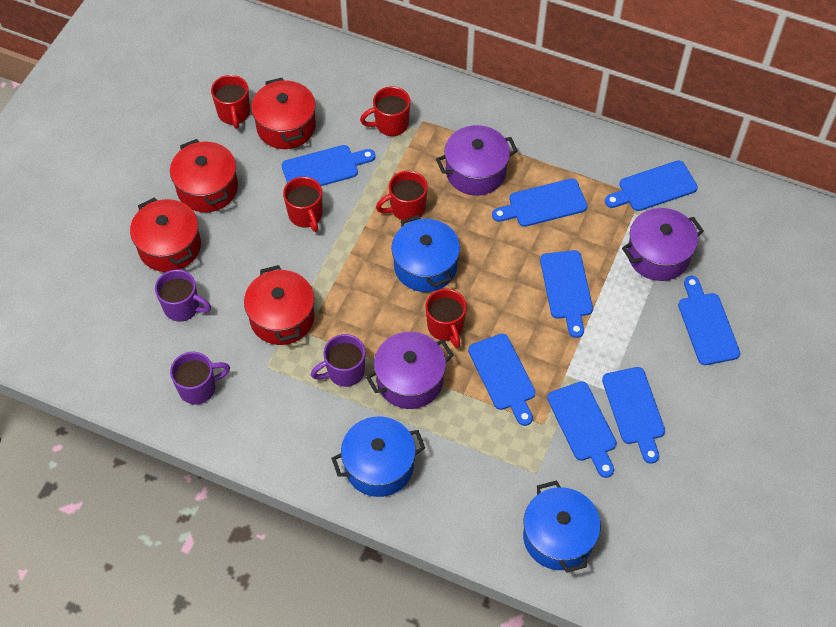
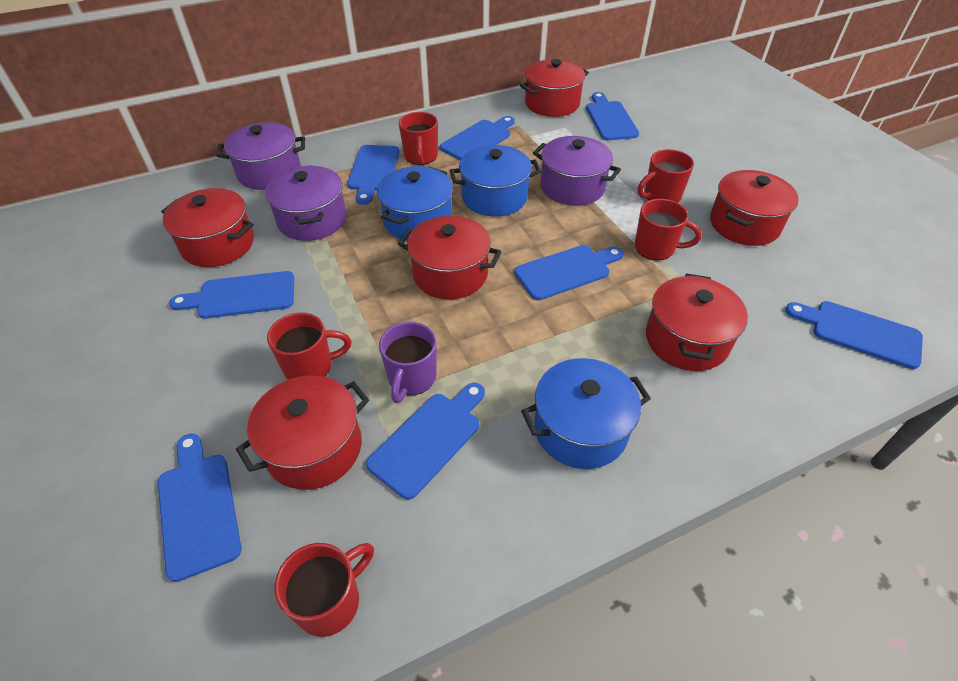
purple mug: [155,269,211,321] [170,352,230,404] [311,334,365,387] = 3 -> [379,322,437,403] = 1
red pot: [130,197,201,272] [170,139,238,212] [244,265,315,345] [251,78,316,149] = 4 -> [161,188,254,267] [236,375,369,490] [398,216,501,299] [520,59,589,117] [646,273,748,371] [710,170,799,246] = 6

